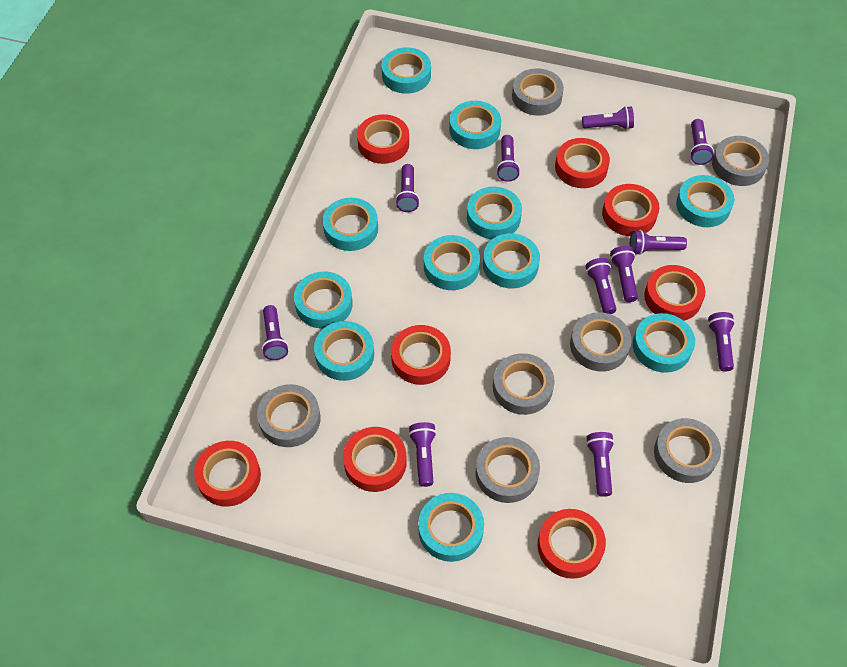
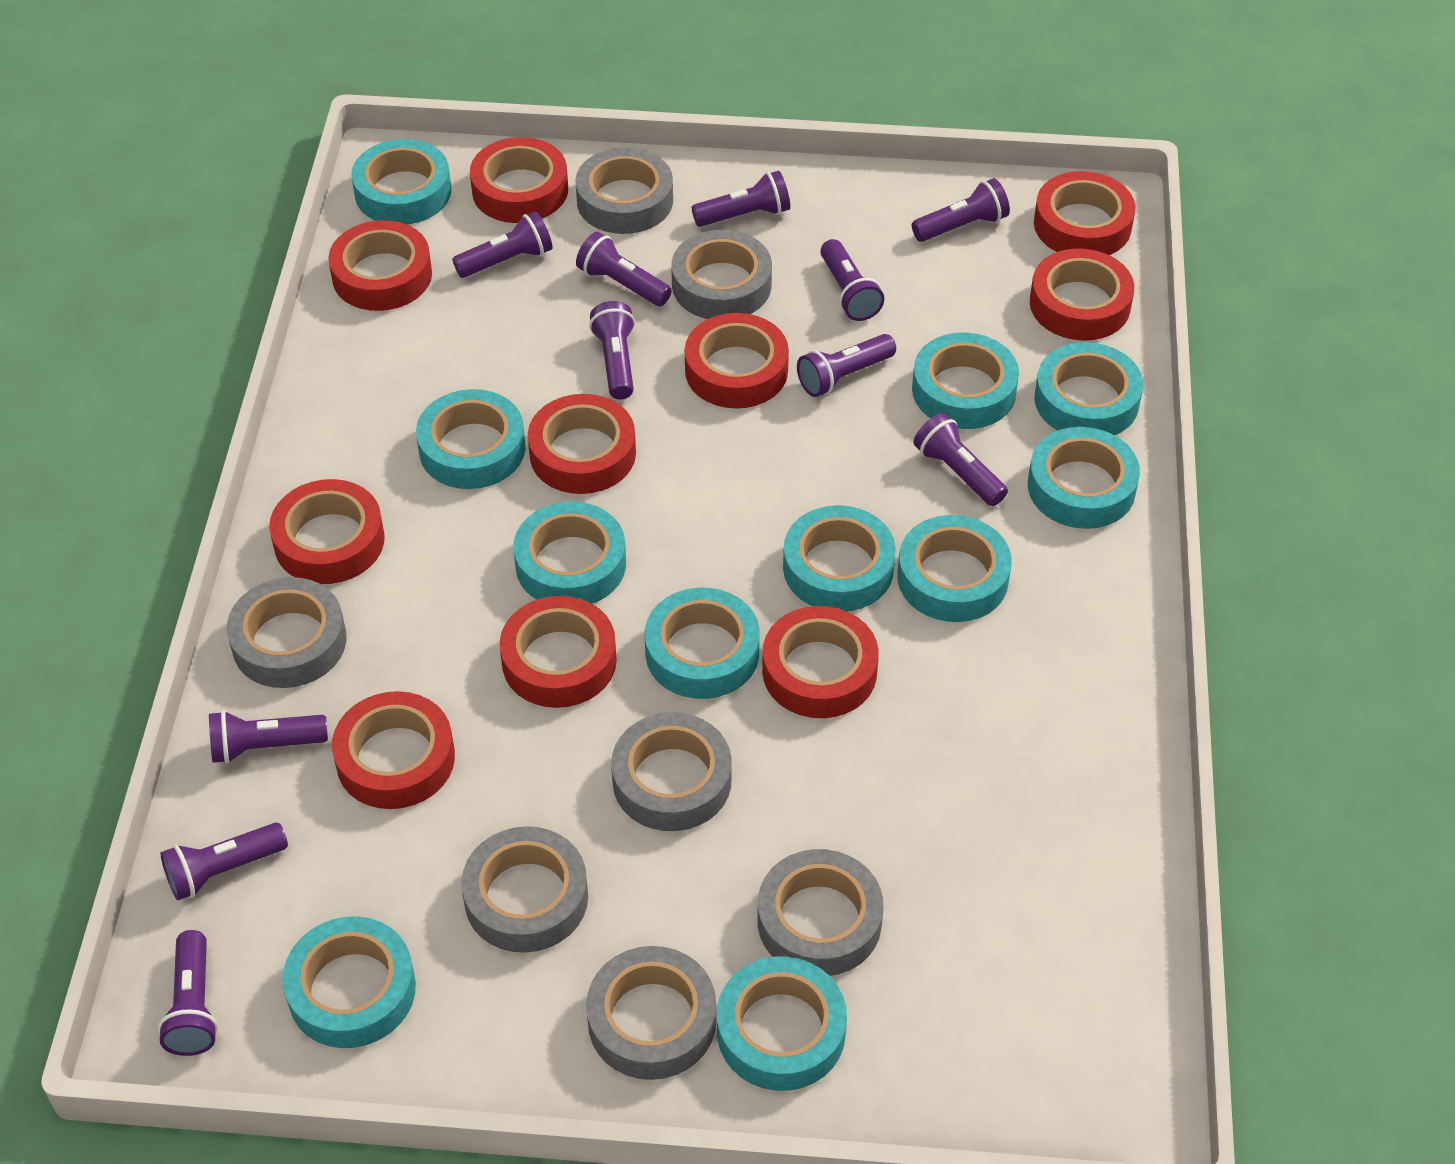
red tape: [194,441,261,507] [343,427,407,492] [357,114,409,164] [391,325,451,385] [538,509,606,579] [555,138,610,188] [602,184,659,236] [644,265,706,321] = 8 -> [269,479,385,584] [329,220,432,311] [332,691,455,809] [470,137,568,223] [500,596,617,708] [528,394,636,494] [685,313,789,408] [762,606,879,718] [1030,248,1134,341] [1034,171,1135,255] = 10

